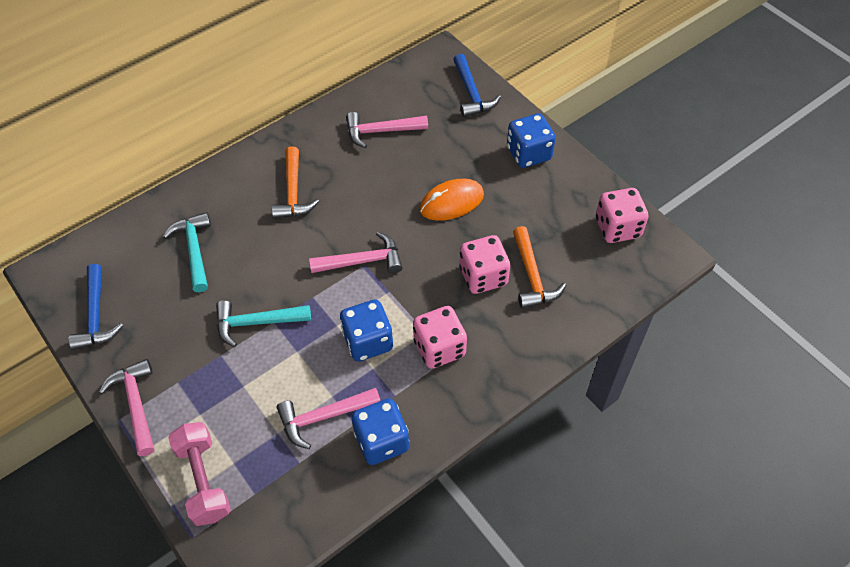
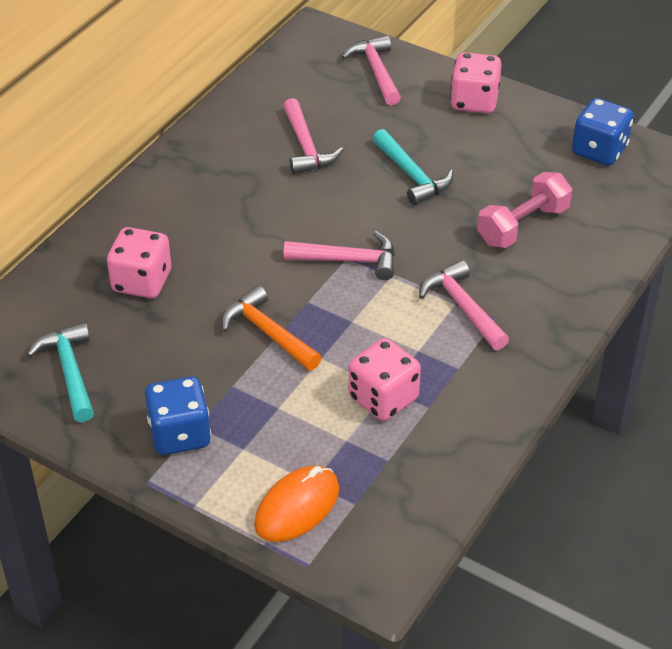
blue dice: [340,300,393,361] [351,398,409,465] [507,113,556,168] = 3 -> [145,376,211,455] [572,98,634,166] = 2
blue hammer: [68,264,123,350] [453,54,501,117] = 2 -> none = 0
orange hammer: [271,146,319,219] [513,226,566,309] = 2 -> [221,286,322,371] = 1

